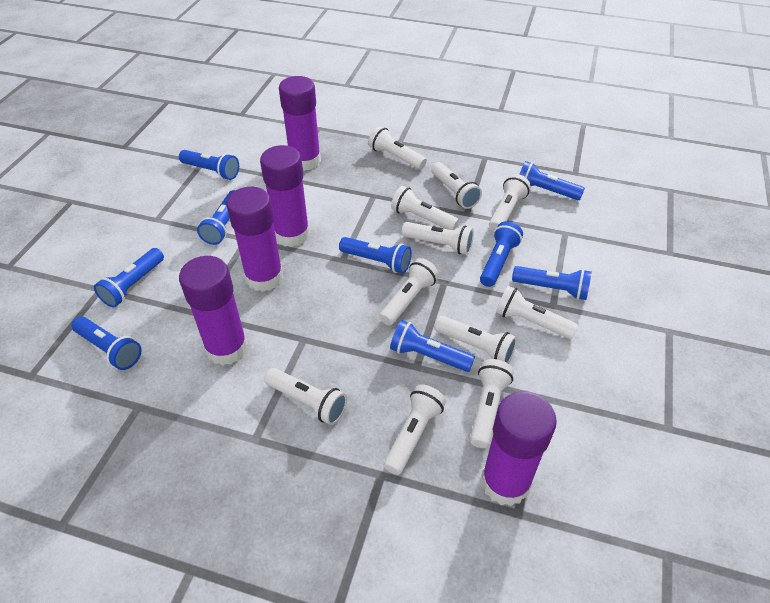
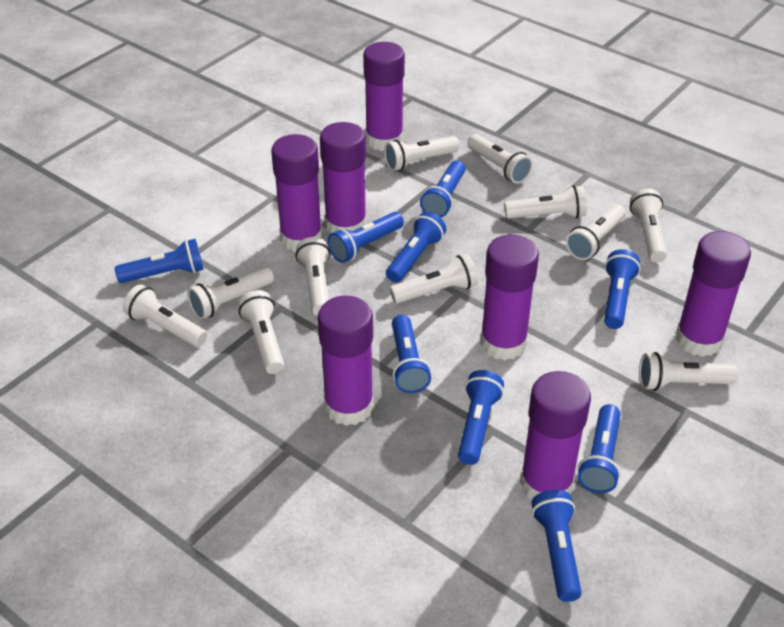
purple glue stick: [179,256,248,366] [226,187,283,292] [260,145,310,247] [279,76,321,171] [481,391,557,506] = 5 -> [271,134,322,252] [318,296,374,426] [320,122,367,233] [363,42,405,151] [480,235,539,360] [520,371,591,499] [676,231,751,357] = 7

